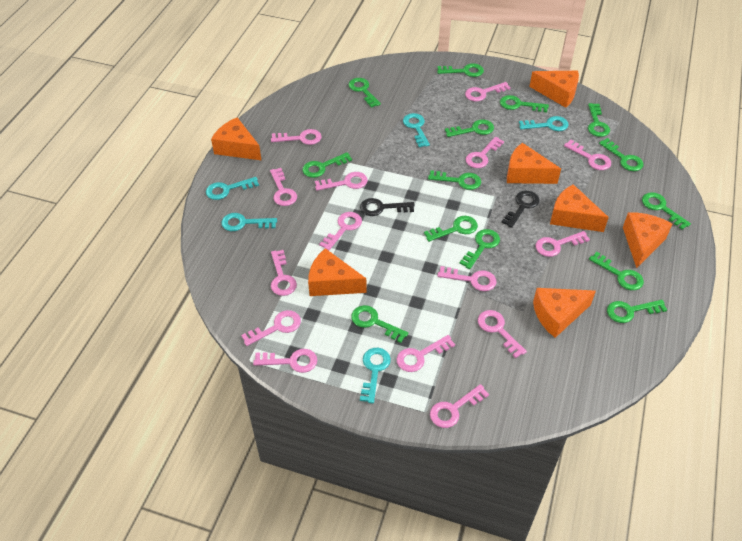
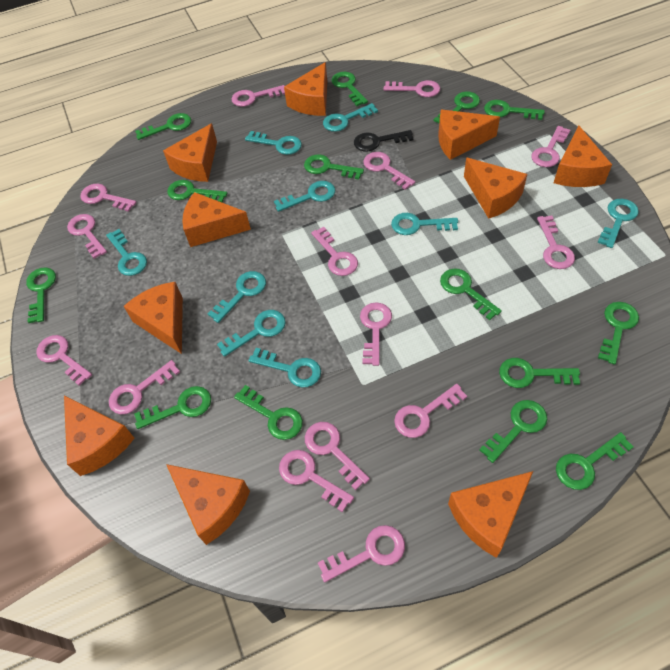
black key: [360,198,415,216] [502,191,539,228] = 2 -> [354,130,414,152] = 1
orange cheese: [211,117,262,161] [308,248,366,296] [507,143,561,184] [529,71,579,108] [533,288,596,338] [550,184,609,232] [623,212,672,268] = 7 -> [64,395,135,476] [124,282,183,354] [163,123,217,182] [166,464,250,545] [182,192,251,247] [284,62,327,116] [438,110,500,160] [448,471,533,558] [464,158,527,219] [554,126,612,187] = 10
turquoise key: [206,177,259,200] [221,213,277,231] [360,348,391,404] [403,113,430,147] [519,116,569,131] = 5 -> [106,229,147,276] [208,271,266,323] [217,310,286,357] [245,131,302,155] [249,348,321,387] [274,181,335,212] [323,103,378,132] [391,213,458,235] [597,199,639,248] = 9

